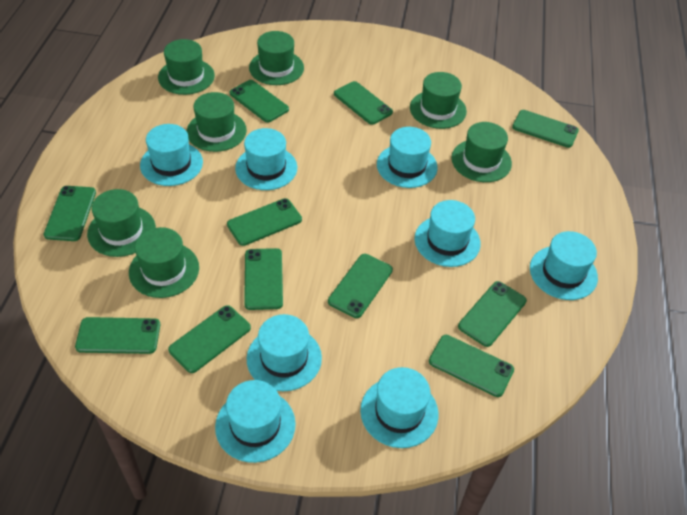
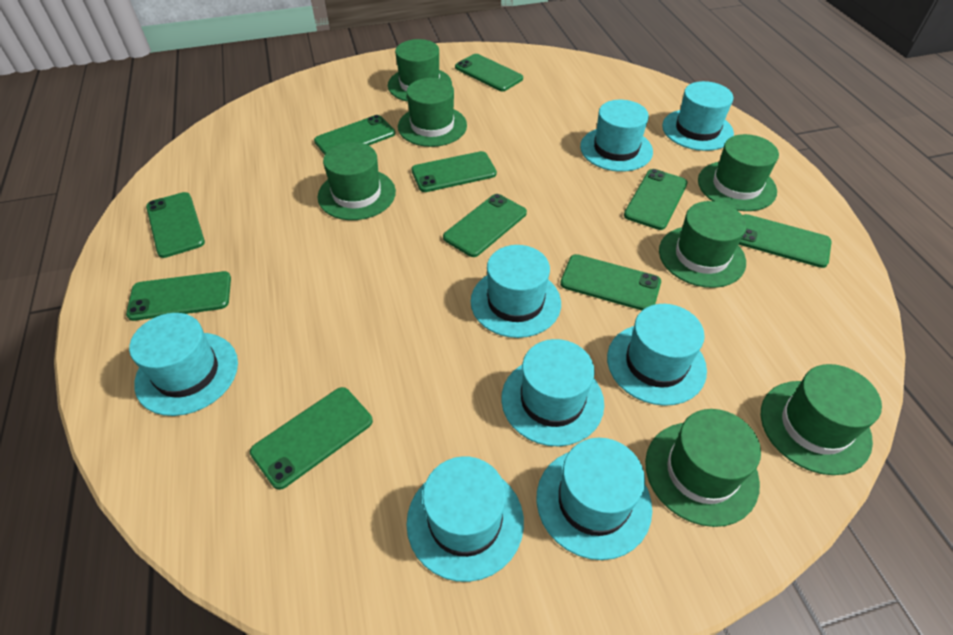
green phone: [44,186,96,241] [75,317,160,354] [168,305,251,373] [227,198,302,246] [230,80,289,123] [244,248,283,310] [328,254,393,318] [334,81,393,125] [429,335,514,397] [458,281,527,347] [512,110,579,148] = 11 -> [126,271,231,321] [146,192,205,258] [250,387,373,490] [314,115,395,155] [411,151,497,192] [443,194,527,257] [455,54,523,91] [560,254,661,311] [624,169,688,230] [739,214,832,268] = 10

